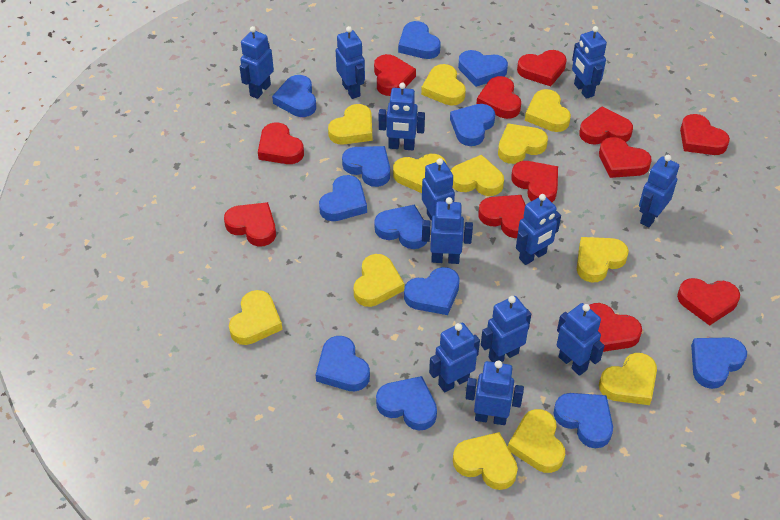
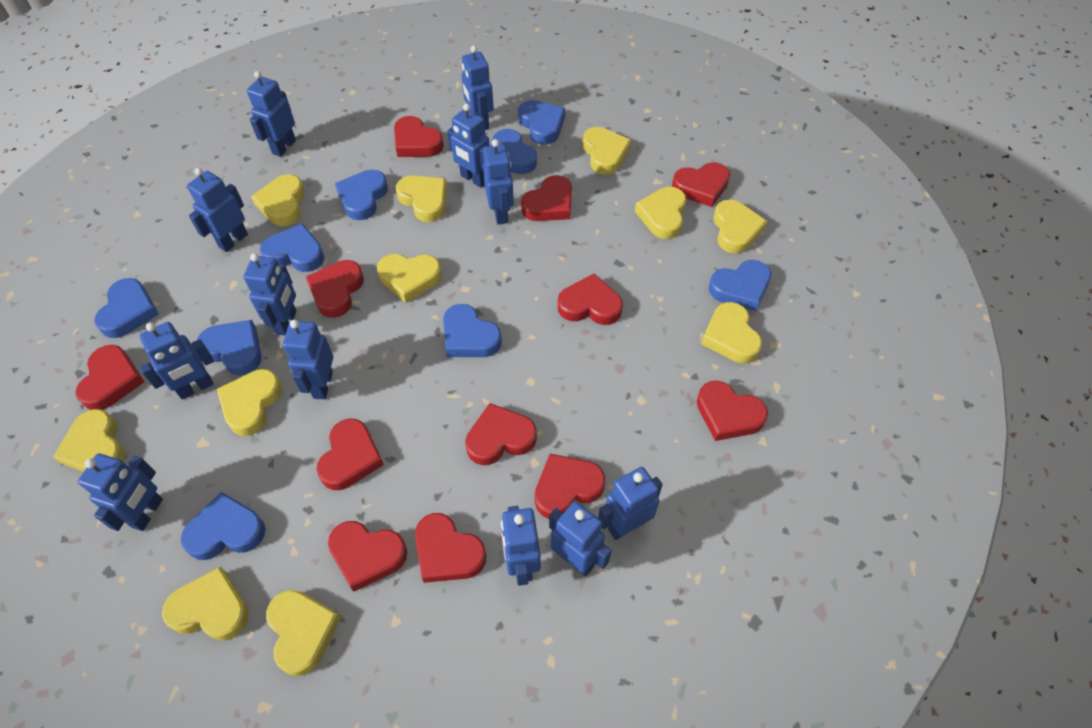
blue heart: [272,75,316,117] [316,336,370,391] [319,175,367,221] [342,146,390,187] [374,204,427,249] [376,376,437,431] [398,21,441,59] [404,267,460,315] [450,104,495,146] [458,50,508,87] [553,393,613,448] [691,337,747,389] = 12 -> [94,278,159,338] [181,492,265,560] [197,320,262,376] [260,223,324,272] [335,170,388,220] [443,304,502,357] [491,129,537,174] [518,100,565,145] [709,260,771,311] = 9
yellow heart: [229,290,283,345] [328,104,372,145] [354,254,405,307] [393,154,447,193] [421,64,466,105] [451,155,504,196] [453,432,518,490] [498,124,548,164] [508,409,565,473] [525,89,571,132] [577,237,629,282] [599,353,657,405] = 12 -> [53,409,125,472] [162,567,249,641] [217,369,282,436] [251,174,305,226] [266,590,341,676] [377,254,442,303] [396,175,447,222] [582,127,631,174] [635,187,686,239] [701,302,762,363] [713,199,767,253] = 11

